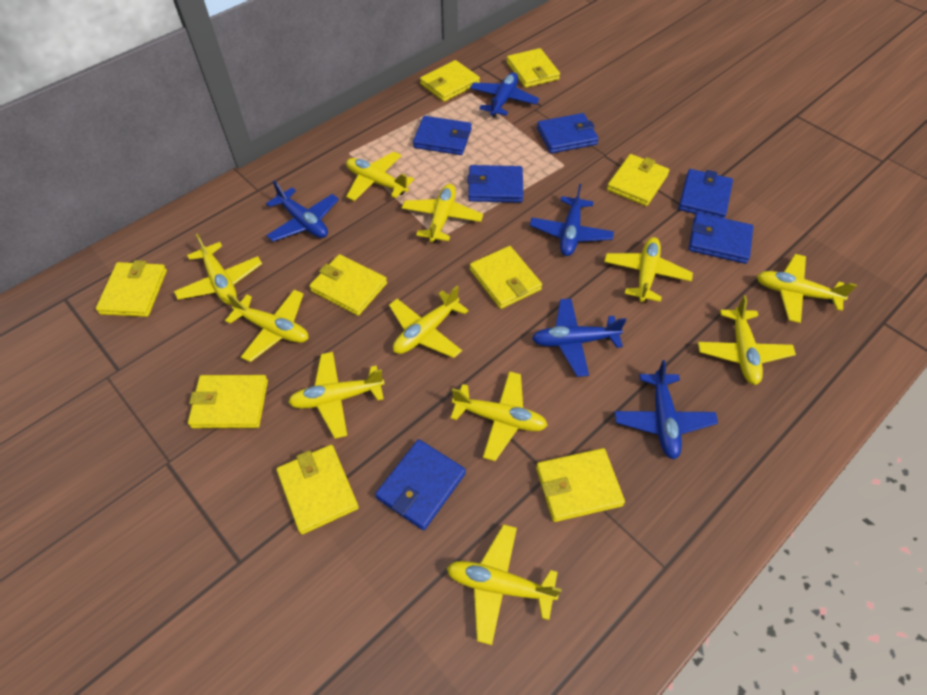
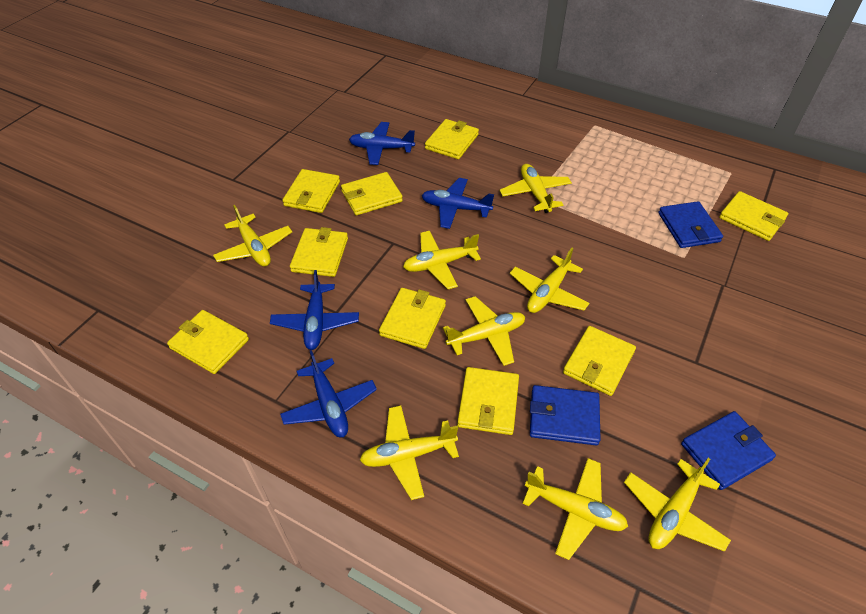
blue plane: [266,181,339,242] [470,72,539,118] [530,184,614,256] [532,298,626,377] [615,360,718,459] = 5 -> [270,270,359,350] [280,350,377,437] [349,122,415,165] [422,178,494,229] = 4
blue wallet: [375,439,466,530] [413,116,472,155] [467,165,523,203] [537,113,599,153] [678,169,733,219] [689,213,753,264] = 6 -> [530,385,601,445] [658,201,723,248] [681,411,776,490] = 3
yellow plane: [174,233,262,305] [225,290,308,362] [288,352,385,439] [346,152,414,201] [389,286,469,358] [402,184,483,243] [447,524,562,645] [450,371,548,461] [604,237,693,302] [698,296,796,385] [757,254,857,323] = 11 -> [213,205,292,267] [360,406,459,500] [403,231,481,289] [443,296,525,366] [499,164,572,213] [510,248,590,313] [522,458,628,560] [624,458,731,552] = 8

